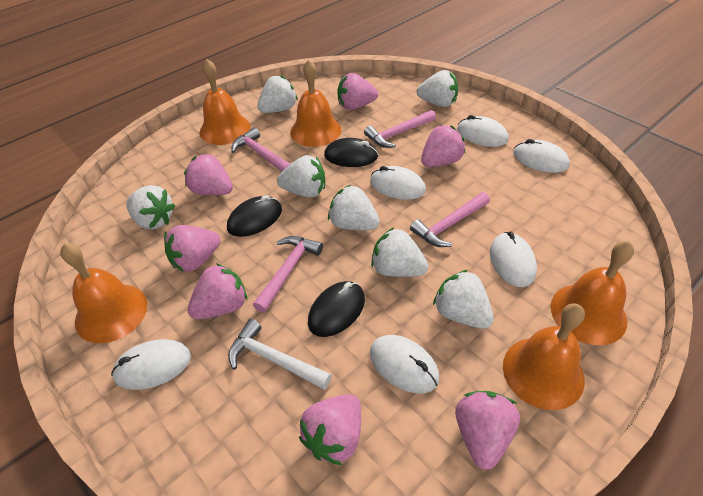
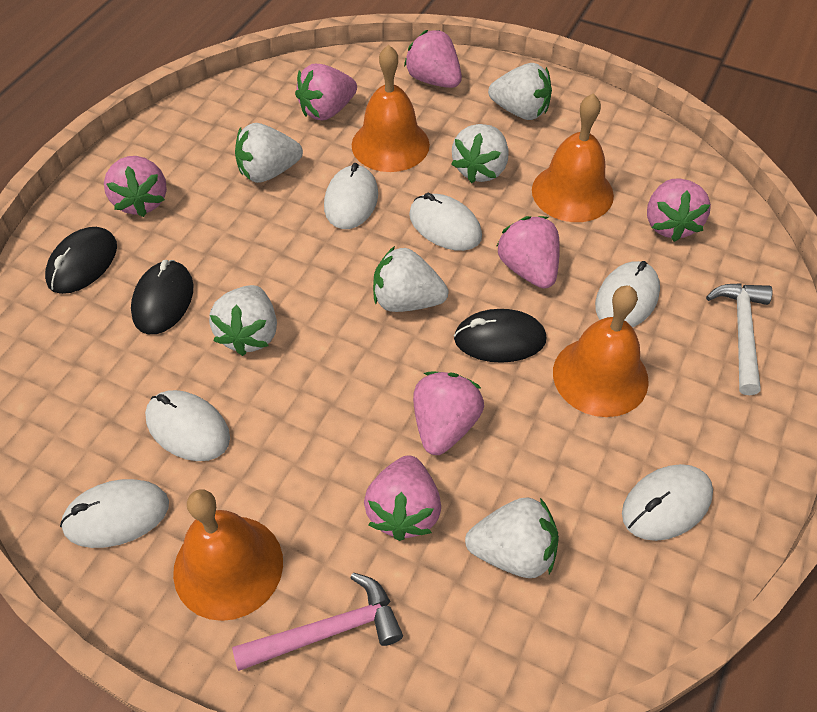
orange bell: [60,243,147,343] [200,59,250,145] [290,60,341,147] [503,303,585,410] [551,241,634,345] = 5 -> [173,490,283,621] [352,45,430,172] [532,94,614,222] [553,285,649,417] = 4
pink hammer: [231,127,290,172] [253,236,323,313] [364,110,436,148] [410,192,490,247] = 4 -> [232,573,403,671] = 1
white strawberry: [126,185,176,229] [257,76,298,113] [277,155,325,198] [328,185,380,230] [371,227,428,277] [417,70,458,107] [433,270,494,329] = 7 -> [209,285,277,356] [235,123,303,183] [373,246,449,312] [451,124,509,183] [465,497,559,578] [488,63,552,120] = 6

